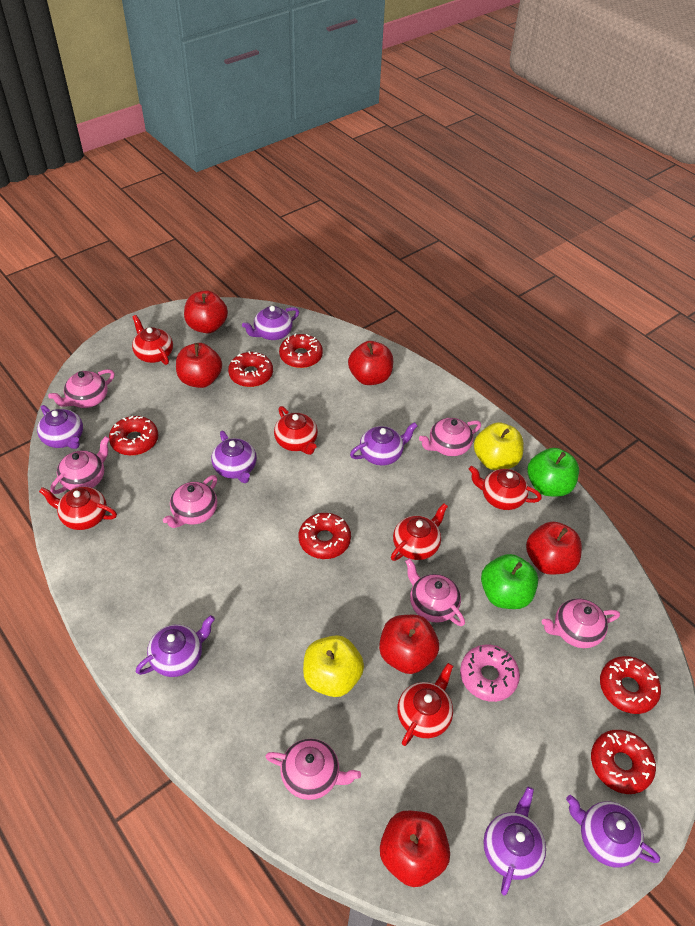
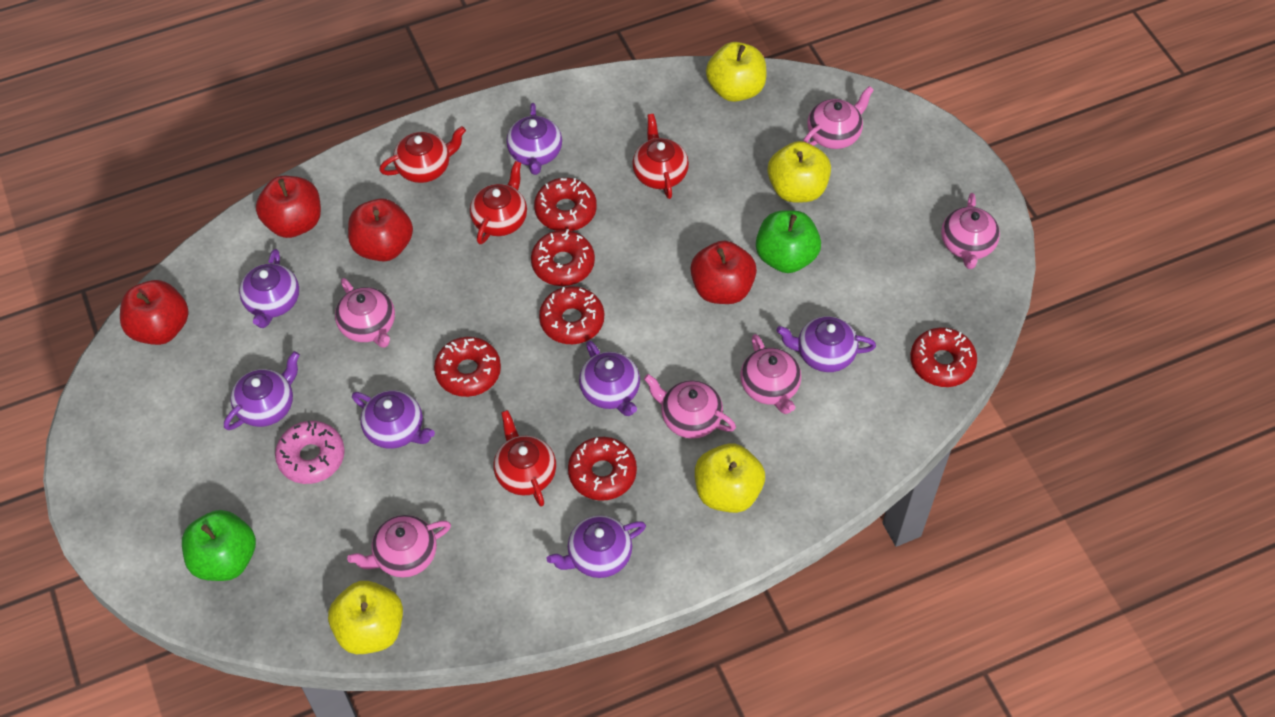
pink teapot: [48,369,115,408] [51,436,110,494] [163,475,218,528] [265,739,361,800] [405,558,465,626] [419,418,481,456] [542,598,620,648] = 7 -> [335,278,395,348] [347,515,451,577] [644,374,736,439] [740,334,801,414] [803,86,874,149] [941,193,1000,269] = 6
red apple: [176,343,222,388] [184,290,228,333] [348,341,393,385] [379,615,439,674] [380,811,450,887] [526,522,582,575] = 6 -> [120,280,189,345] [256,176,321,238] [348,199,413,262] [691,241,757,304] = 4
red teapot: [39,487,117,530] [132,315,173,365] [274,406,318,455] [391,503,448,561] [397,663,453,746] [469,466,542,510] = 6 -> [379,126,466,183] [470,161,527,244] [493,410,556,507] [632,114,689,199] = 4
yellow apple: [303,635,364,697] [474,422,524,470] = 2 -> [328,581,403,654] [695,443,765,513] [706,42,766,102] [768,141,831,202] = 4

